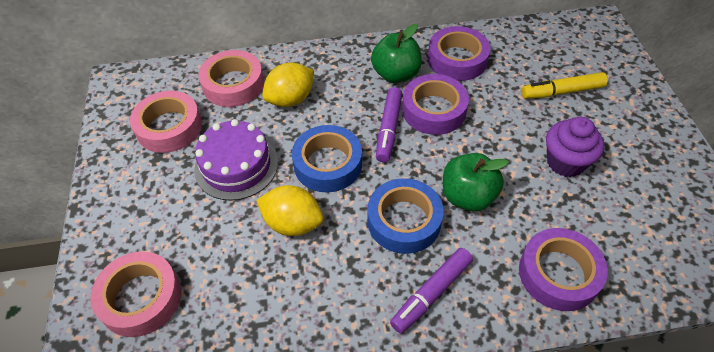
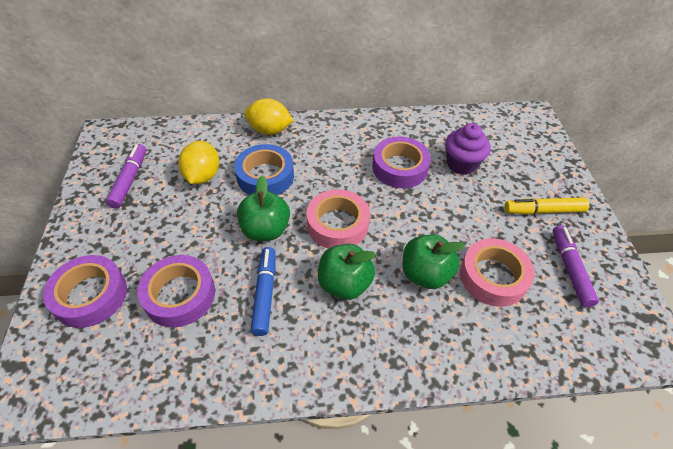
blue marker: none = 0 -> [250,247,276,336] = 1
blue tape: [292,125,362,192] [367,178,444,254] = 2 -> [234,144,294,195] = 1
green apple: [371,24,422,83] [443,153,509,211] = 2 -> [237,176,290,241] [318,244,376,300] [402,235,465,289] = 3
pink tape: [90,252,181,337] [130,91,202,153] [198,50,264,107] = 3 -> [306,189,370,249] [460,238,535,307] = 2
purple cake: [194,119,278,201] = 1 -> none = 0

